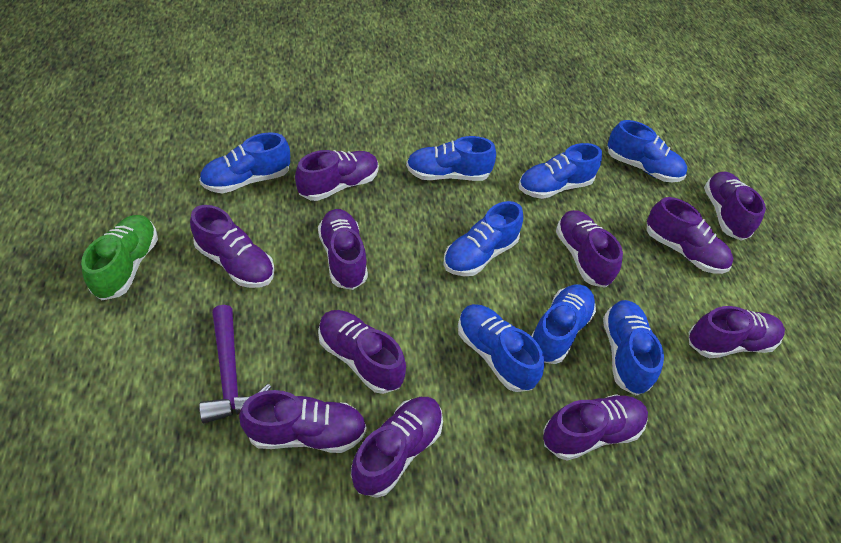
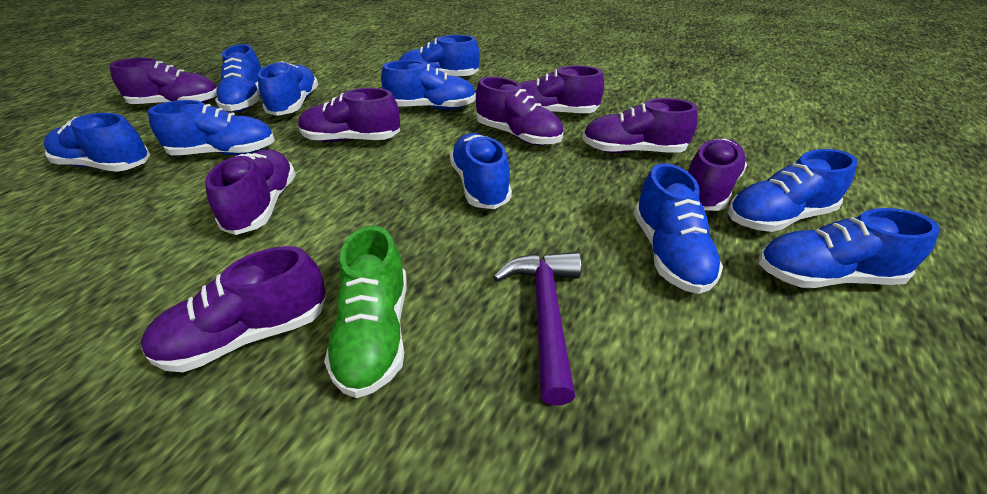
blue shoe: [199,133,290,193] [406,136,496,181] [443,201,523,276] [458,304,544,392] [519,143,602,199] [531,284,596,364] [603,300,664,396] [607,120,687,182] = 8 -> [43,113,150,172] [148,100,275,155] [215,44,261,112] [258,61,318,116] [381,60,476,110] [399,35,480,76] [450,133,512,209] [634,163,723,294] [728,149,858,232] [759,208,940,288] = 10
purple shoe: [190,205,275,288] [239,390,367,453] [295,150,379,201] [318,209,368,290] [318,310,406,394] [351,397,443,498] [543,394,648,460] [556,210,623,288] [647,197,733,274] [689,306,785,358] [704,171,766,241] = 11 -> [109,58,217,104] [141,246,326,372] [205,150,296,235] [299,88,400,142] [476,77,563,145] [520,66,604,113] [582,98,698,153] [688,138,747,211] = 8

